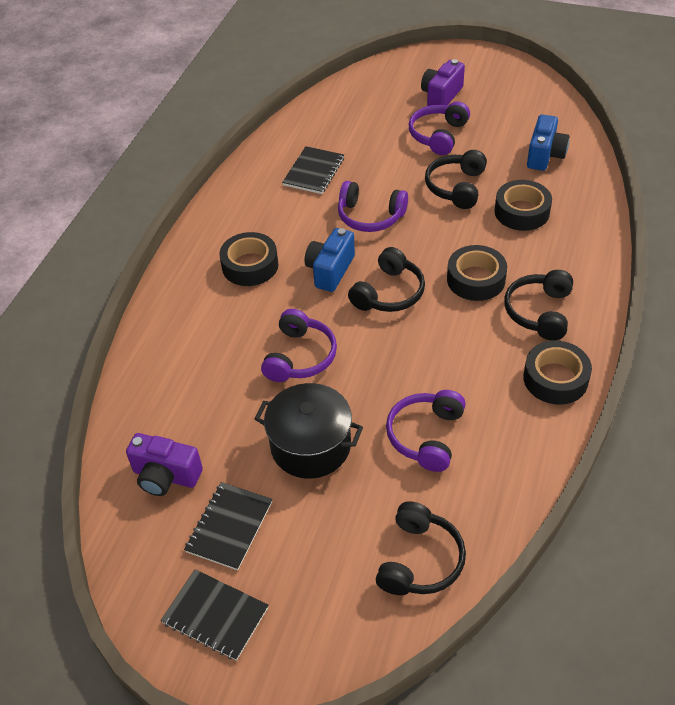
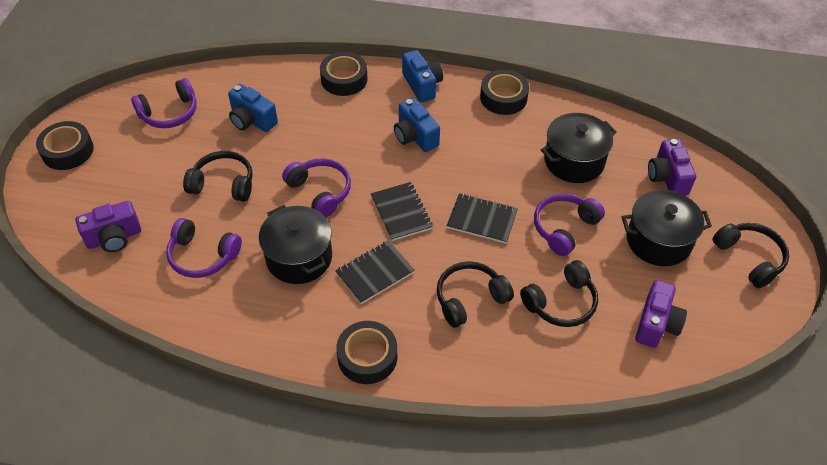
black pot: [254,383,363,479] = 1 -> [259,205,332,284] [541,113,617,183] [622,190,712,266] = 3
blue camera: [305,228,355,292] [527,114,570,171] = 2 -> [228,84,278,132] [394,98,440,152] [402,50,443,102] = 3
purple camera: [126,433,203,496] [421,59,465,106] = 2 -> [76,201,141,252] [635,280,687,348] [648,139,696,195] = 3

